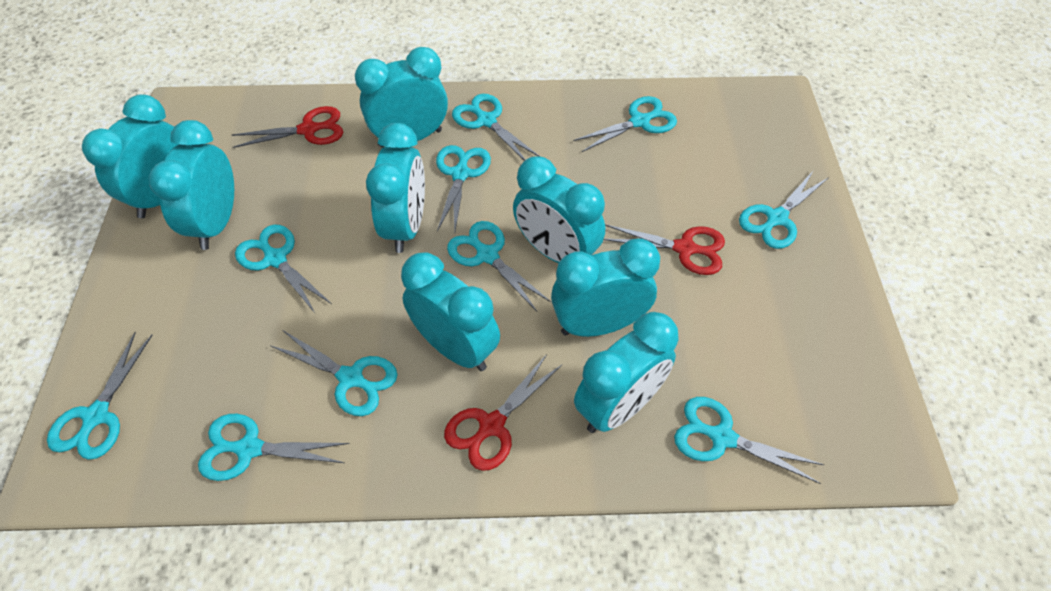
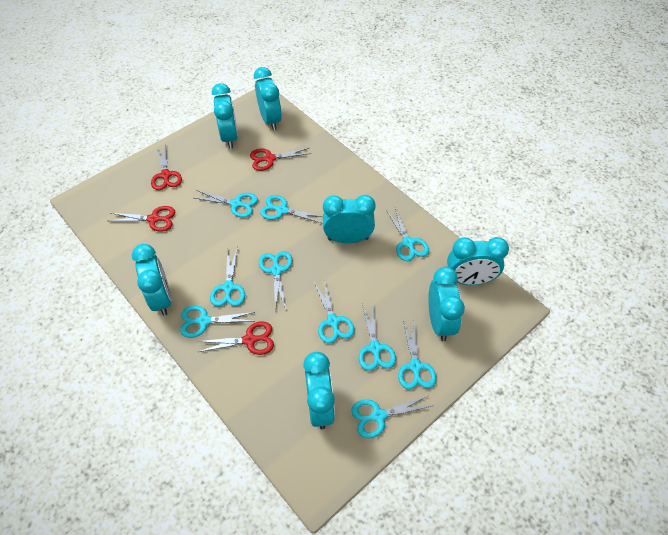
red scissors: [232,106,343,148] [444,354,562,471] [603,224,725,275] = 3 -> [110,206,175,232] [151,144,182,190] [197,321,274,355] [250,148,312,171] = 4
turquoise clock: [82,94,179,218] [149,120,234,250] [355,47,448,147] [366,123,425,253] [401,252,500,371] [513,157,605,263] [551,238,660,337] [574,312,678,433] = 8 -> [132,244,172,316] [212,83,238,149] [254,67,282,131] [303,352,335,430] [323,195,376,243] [428,267,465,341] [447,237,509,285] = 7

